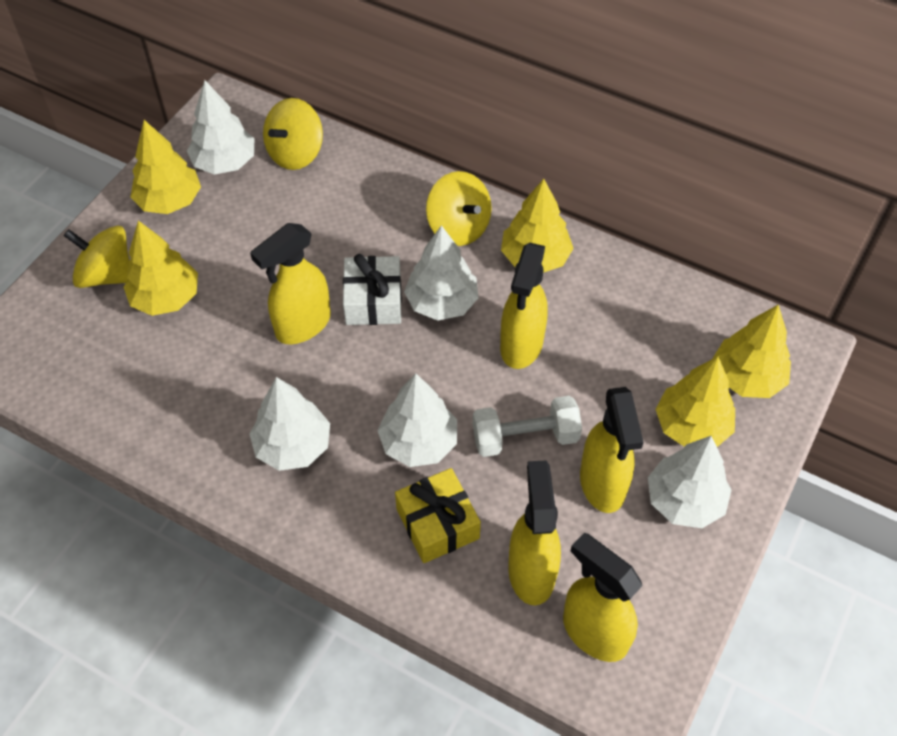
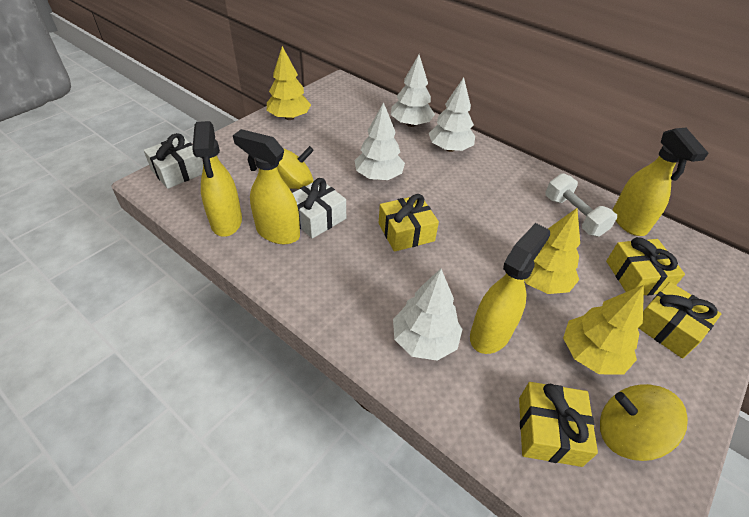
white gift: [343,254,402,325] = 1 -> [144,133,203,189] [293,178,346,239] = 2
white tree: [187,80,254,174] [249,377,330,471] [377,374,457,467] [404,225,479,321] [648,436,732,528] = 5 -> [354,102,405,180] [391,55,435,127] [393,269,462,361] [429,77,475,152] = 4
yellow gift: [395,468,481,563] = 1 -> [379,194,439,252] [519,382,598,467] [606,237,685,295] [639,282,721,359] = 4
yellow spinning top: [64,225,130,288] [263,98,323,170] [426,171,492,246] = 3 -> [277,146,314,189] [600,384,688,461] = 2
yellow spray bottle: [250,223,331,344] [500,243,548,369] [508,461,561,606] [563,533,642,662] [580,387,644,513] = 5 -> [192,121,242,237] [233,129,300,244] [470,223,550,354] [613,128,709,236] = 4
yellow tree: [124,221,198,316] [130,120,201,214] [501,179,574,273] [656,356,735,447] [713,305,791,398] = 5 -> [267,46,311,120] [524,208,580,294] [563,285,644,374] = 3

